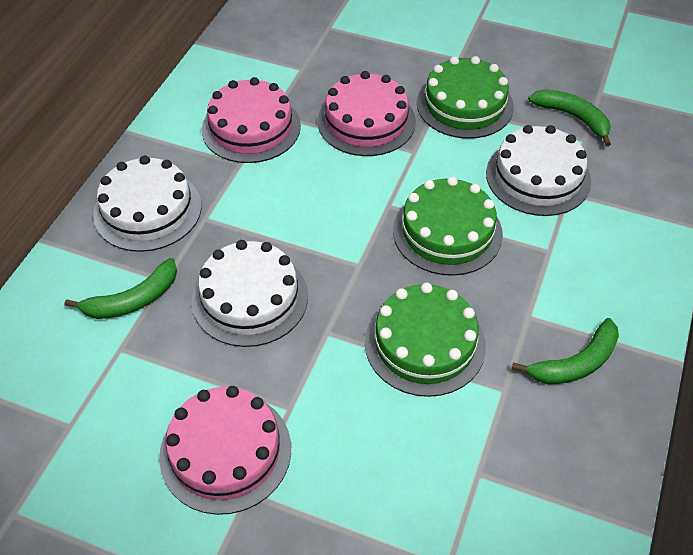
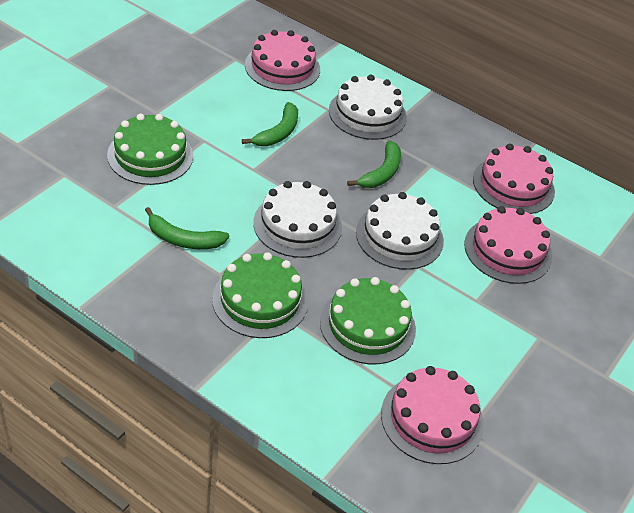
pink cake: [159,386,291,515] [202,77,301,163] [318,71,416,156] = 3 -> [245,30,320,91] [381,366,484,464] [464,206,552,284] [473,144,555,214] = 4

